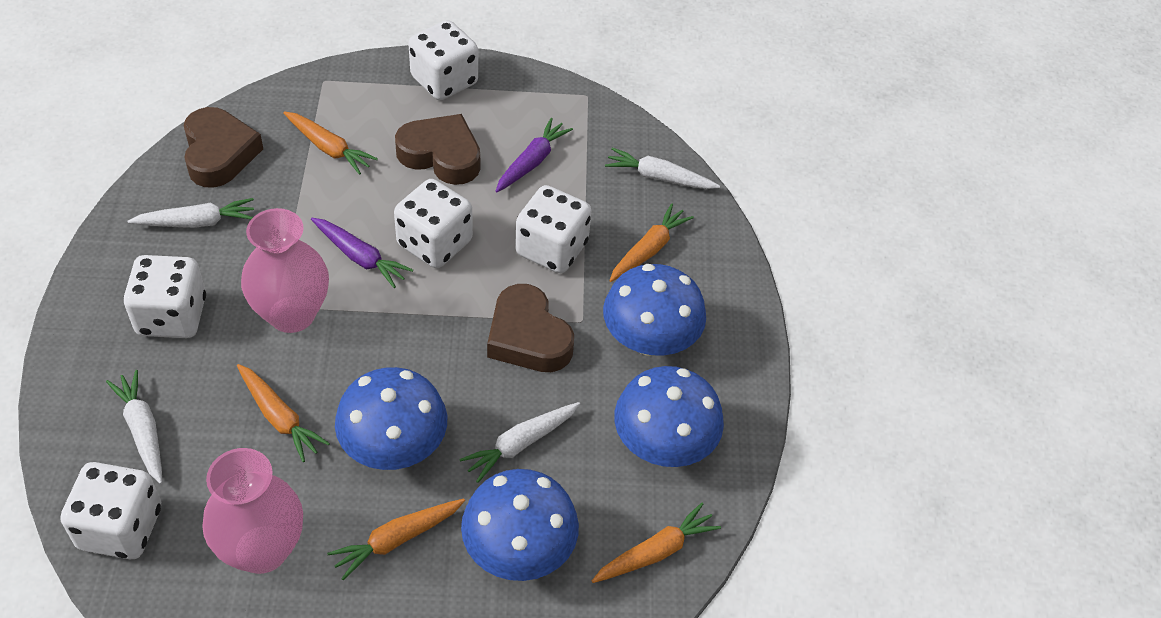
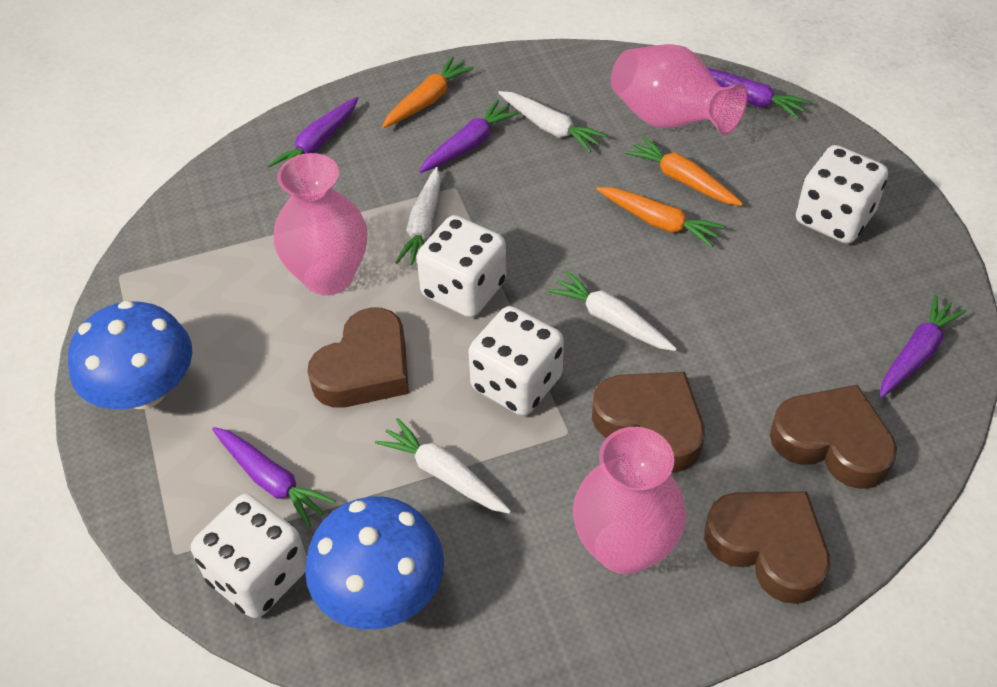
blue mushroom: [335,367,447,470] [461,469,579,581] [603,264,706,356] [614,366,724,467] = 4 -> [68,300,192,409] [305,496,444,629] = 2
brown heart: [184,107,263,188] [395,114,480,185] [487,284,574,372] = 3 -> [307,307,409,408] [592,372,705,472] [704,491,830,604] [770,385,897,489] = 4
orange carrot: [237,364,330,462] [283,111,378,175] [327,499,465,580] [592,503,721,583] [609,203,694,282] = 5 -> [382,56,474,128] [596,187,725,248] [626,136,743,206] = 3
pink vase: [202,448,303,574] [241,208,329,333] = 2 -> [274,153,367,295] [573,427,686,574] [611,44,747,135] = 3
purple carrot: [311,218,413,288] [496,118,573,193] = 2 -> [212,427,336,527] [267,97,358,171] [419,100,519,173] [707,68,810,119] [880,295,967,398] = 5
white dice: [61,462,161,559] [124,255,206,338] [394,179,473,268] [408,20,478,100] [515,185,592,273] = 5 -> [191,494,307,618] [417,215,506,318] [468,306,564,416] [796,145,888,244] = 4

